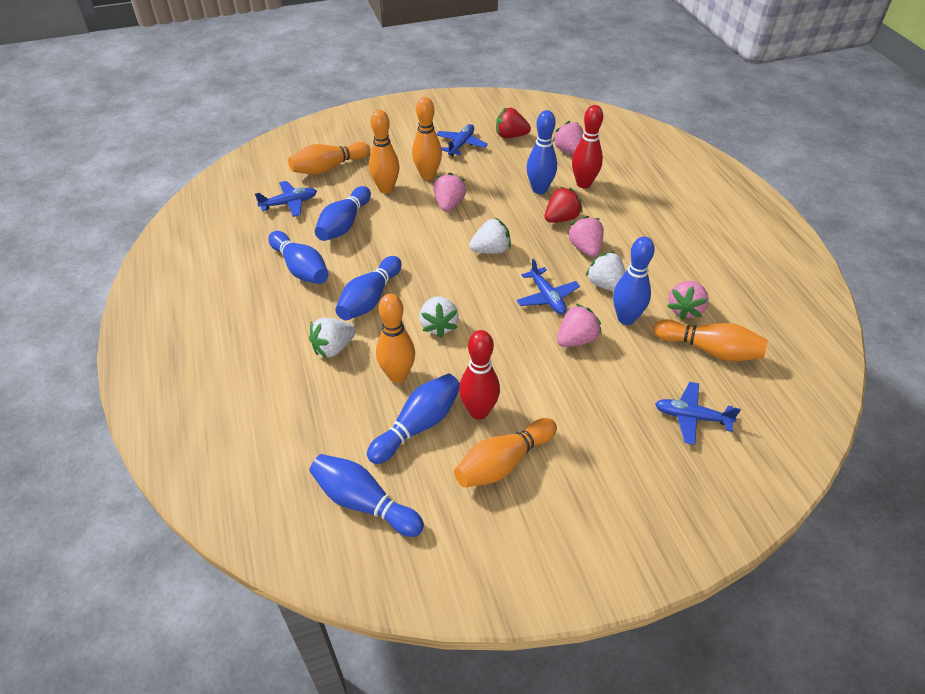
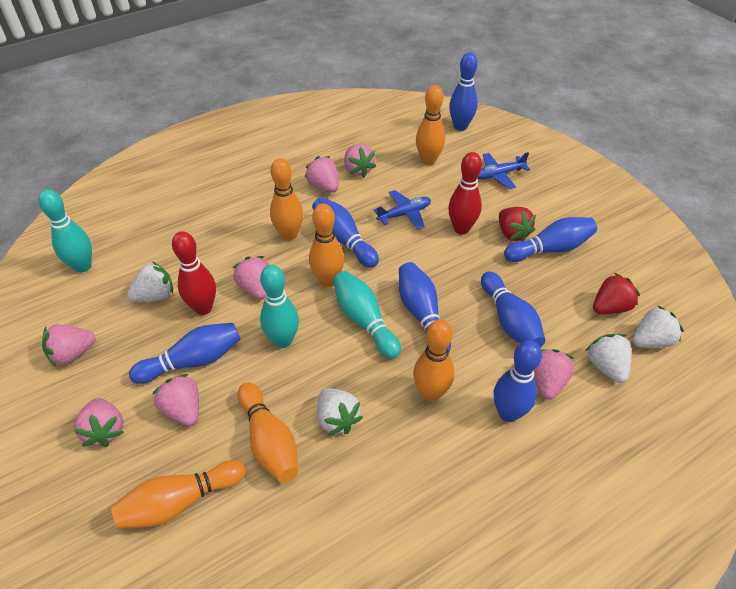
blue plane: [255,181,317,217] [436,124,488,156] [517,259,580,315] [655,382,741,445] = 4 -> [374,190,431,229] [477,152,530,189] = 2
pink strawberry: [433,173,466,212] [553,121,584,155] [557,304,602,347] [567,216,604,257] [667,281,709,320] = 5 -> [42,324,96,367] [74,398,124,447] [152,374,199,426] [233,256,269,299] [305,156,338,192] [344,144,376,177] [534,349,574,400] = 7
turquoise bowling pin: none = 0 -> [38,189,92,273] [260,265,299,348] [333,271,401,359] = 3

